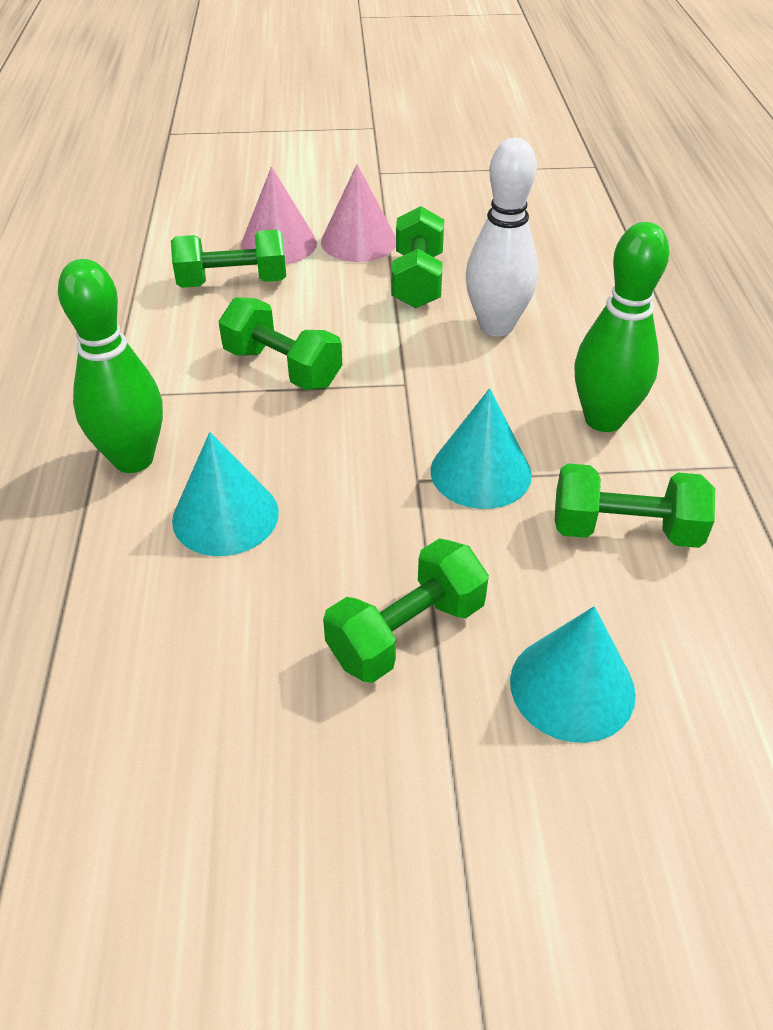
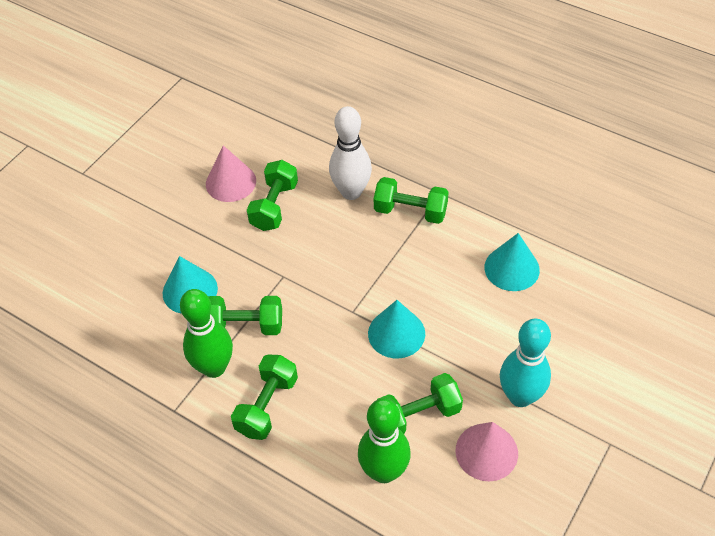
turquoise bowling pin: none = 0 -> [500,319,551,407] = 1

